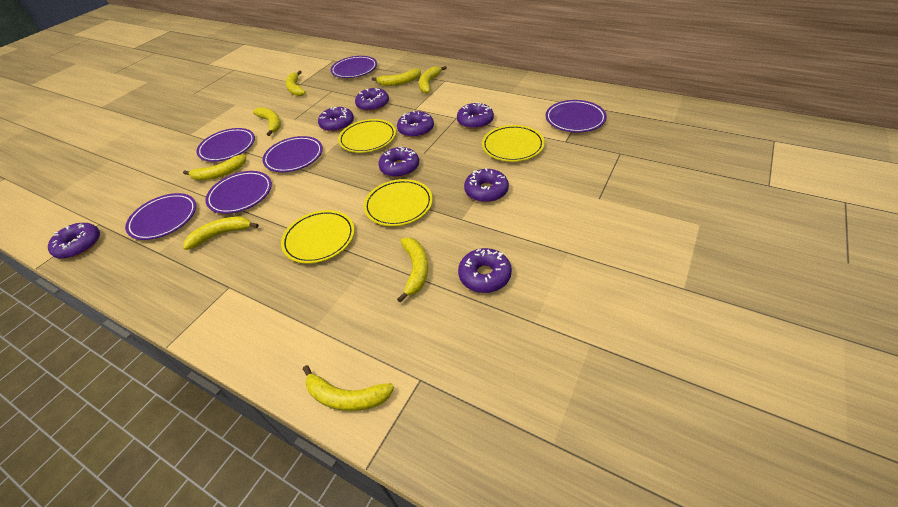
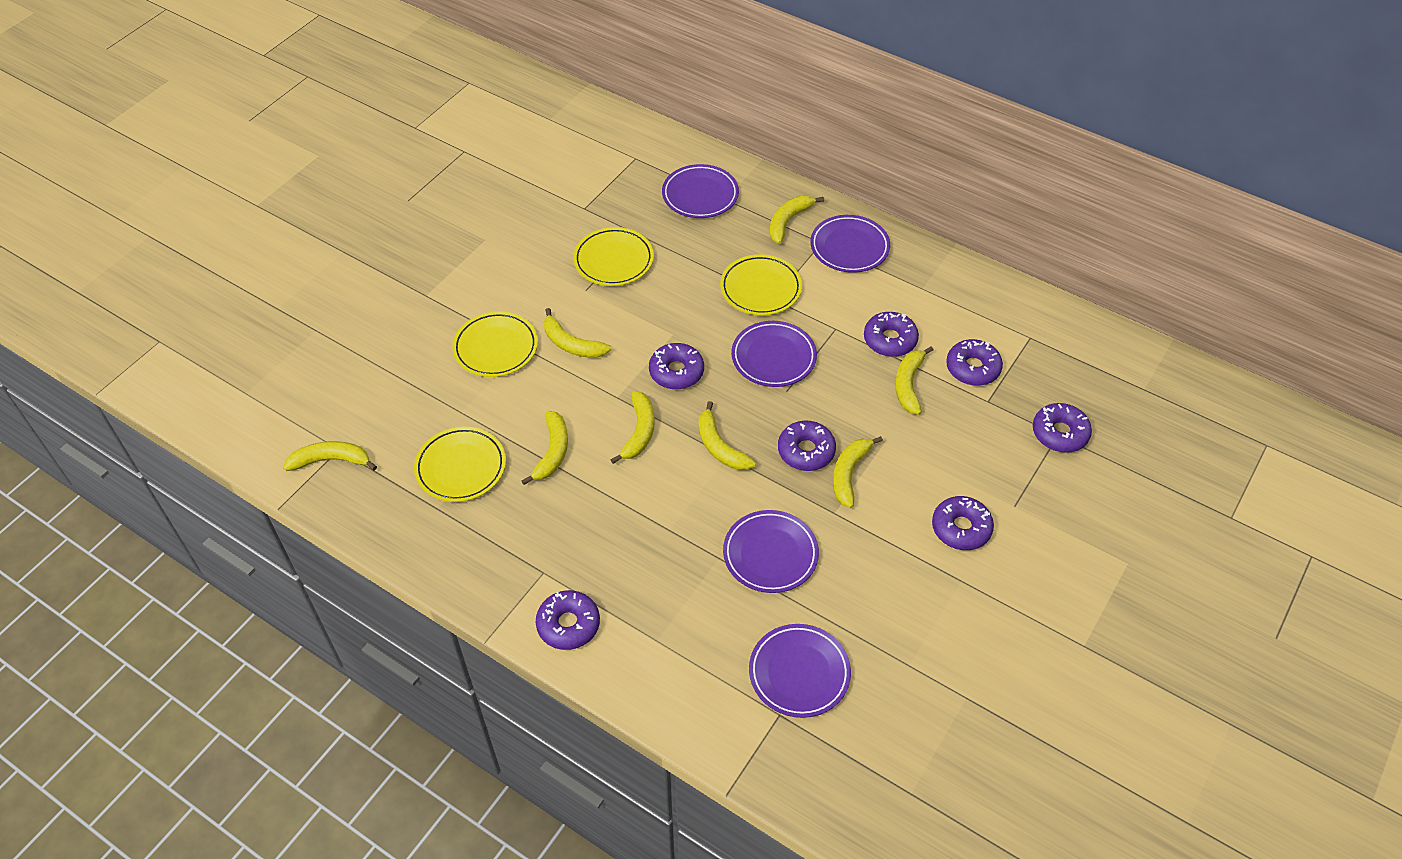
purple donut: [48,223,100,259] [318,107,354,132] [355,88,389,112] [378,147,419,177] [397,111,434,138] [457,102,494,129] [458,248,512,293] [464,168,509,202] = 8 -> [536,590,600,650] [649,343,704,389] [778,421,836,471] [864,312,919,357] [932,496,994,550] [946,339,1003,386] [1033,403,1092,453] = 7
purple plate: [125,193,196,240] [196,128,255,162] [205,171,272,214] [263,136,323,172] [331,56,377,78] [546,100,607,132] = 6 -> [662,164,739,218] [723,510,819,593] [731,321,817,387] [749,624,851,718] [810,215,890,273] = 5

